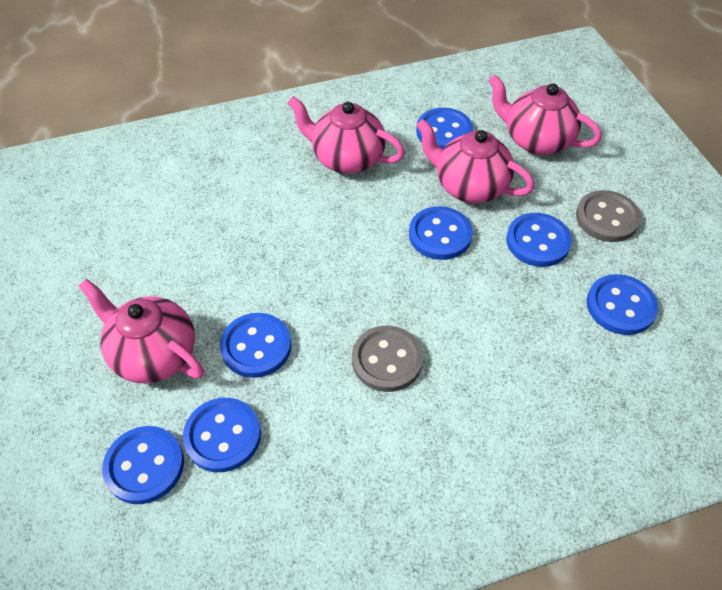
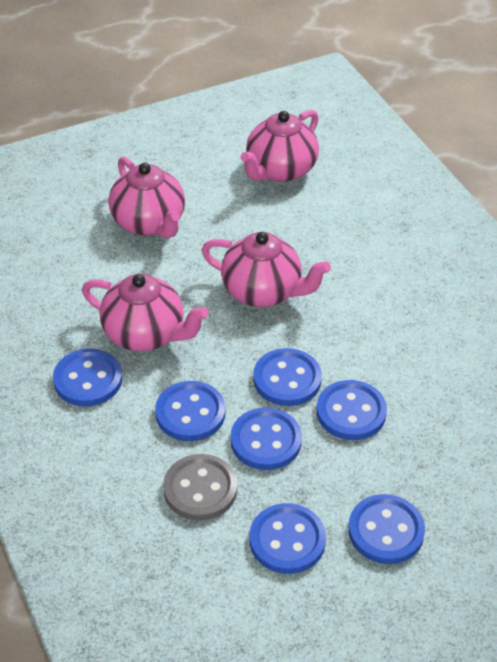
grey button: [352,326,423,392] [576,190,641,242] = 2 -> [163,454,237,521] = 1

